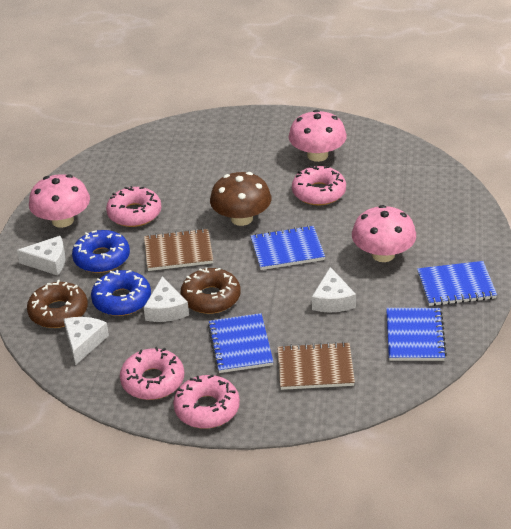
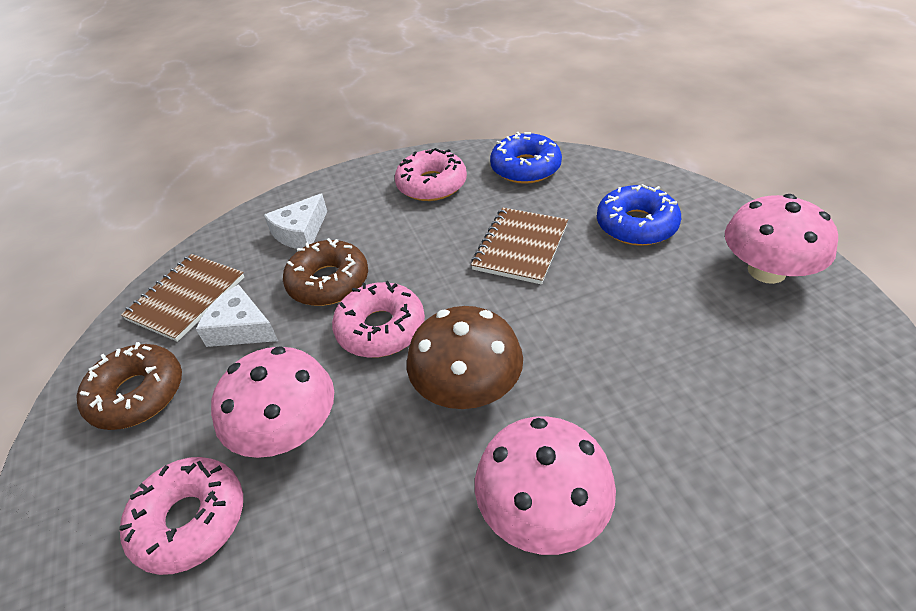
blue notebook: [208,313,273,373] [250,225,325,270] [386,308,447,361] [417,261,497,306] = 4 -> none = 0
pink donut: [106,186,162,227] [120,347,184,400] [173,375,240,429] [292,165,346,205] = 4 -> [119,457,243,575] [332,281,425,358] [395,148,467,201] = 3
white cheese: [17,236,66,276] [63,317,109,365] [144,276,189,322] [312,267,356,312] = 4 -> [196,284,278,347] [264,193,327,249] = 2

